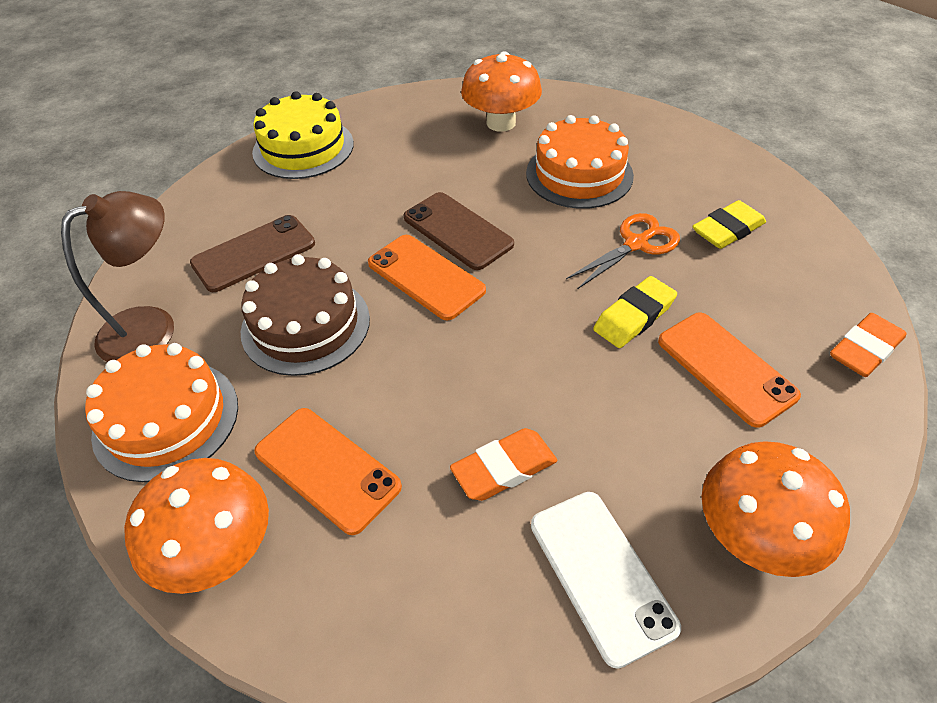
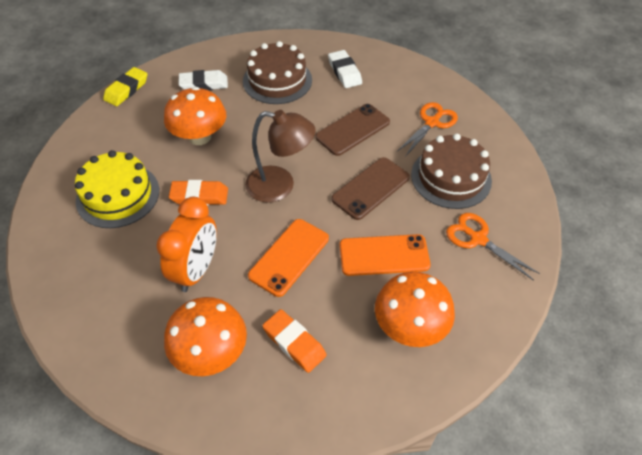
brown cake: [241,254,370,376] = 1 -> [243,41,312,104] [411,133,492,209] = 2
orange cake: [85,343,238,482] [526,115,634,209] = 2 -> none = 0
orange clock: none = 0 -> [156,197,217,292] = 1
orange phone: [254,408,402,535] [368,235,486,321] [658,313,801,428] = 3 -> [248,219,329,297] [340,234,431,276] = 2
orange scissors: [566,213,680,289] = 1 -> [397,102,458,157] [446,213,540,281] = 2
white eraser: none = 0 -> [179,70,228,91] [328,50,362,88] = 2
white phone: [531,492,681,669] = 1 -> none = 0
yellow eraser: [593,276,677,348] [692,200,766,249] = 2 -> [103,67,147,106] = 1

